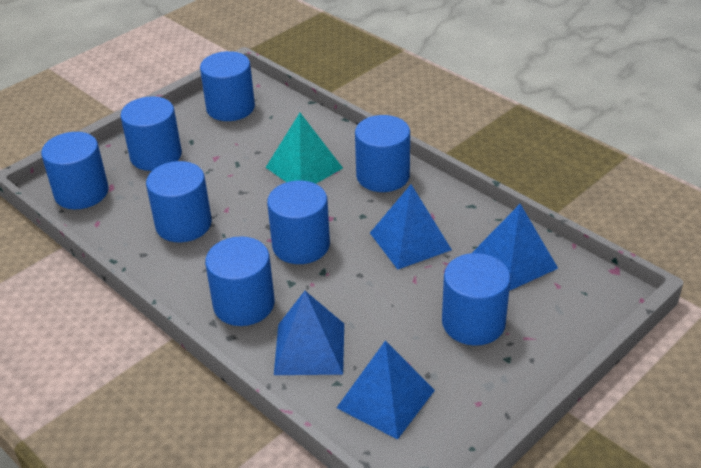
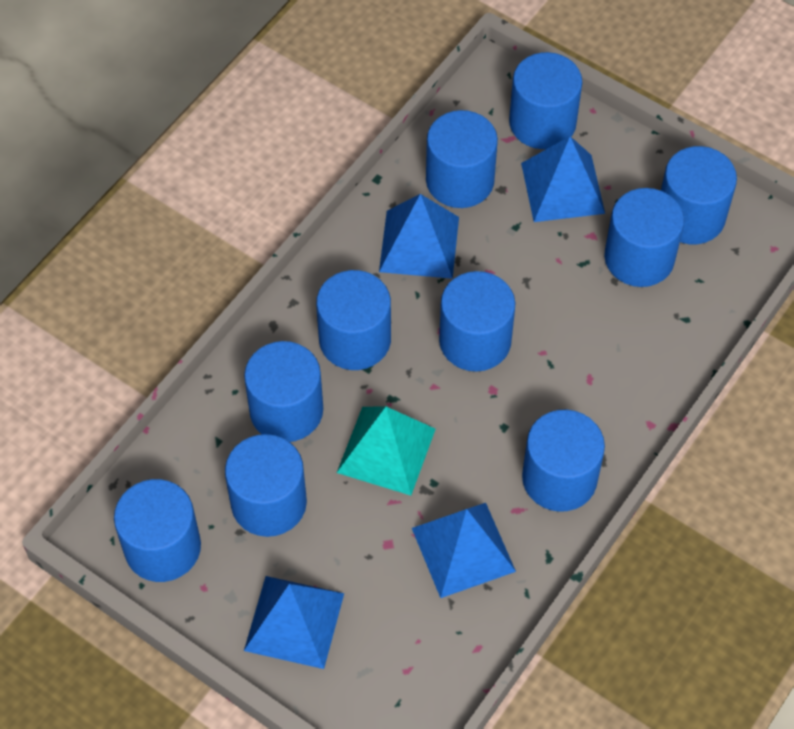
blue cylinder: [41,132,109,209] [120,96,182,171] [146,161,212,242] [200,51,255,121] [205,236,275,326] [267,180,330,264] [355,115,410,192] [442,253,511,346] = 8 -> [114,479,201,582] [225,434,307,537] [244,341,323,442] [316,270,391,370] [426,110,498,208] [439,271,515,372] [509,52,582,149] [522,410,605,512] [604,188,684,287] [661,146,737,244] = 10

